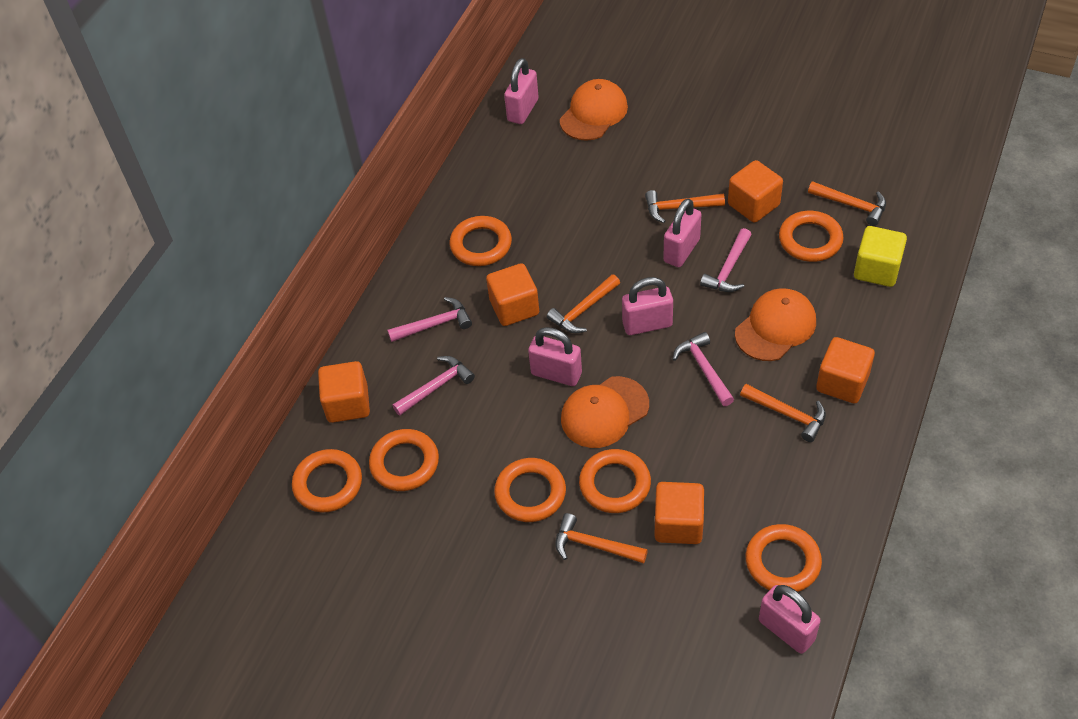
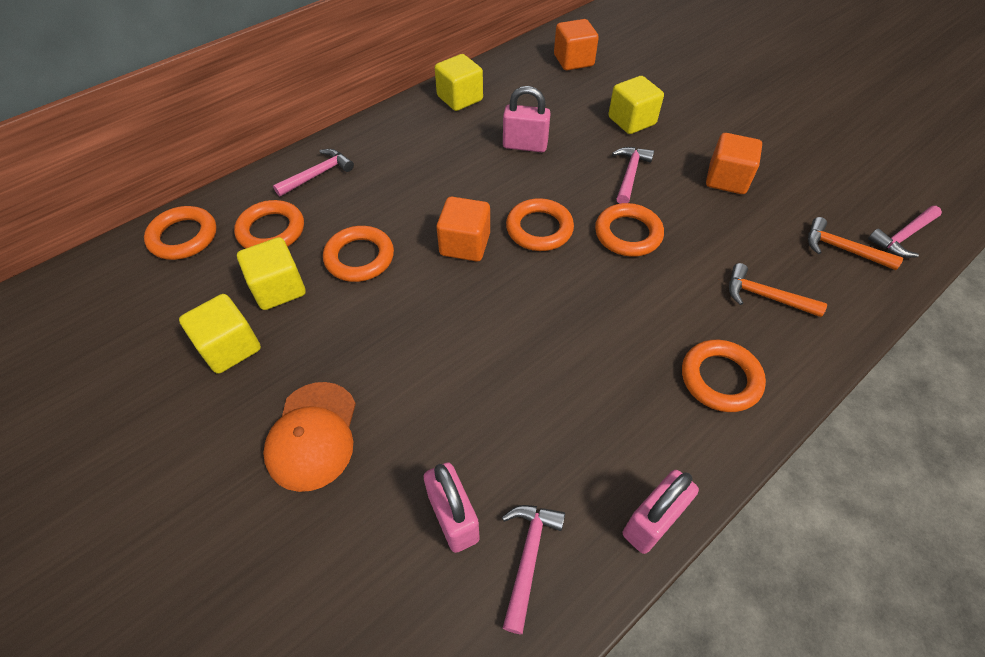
orange cap: [560,79,628,141] [561,376,649,448] [735,288,816,361] = 3 -> [263,382,356,492] = 1
orange cube: [318,361,370,423] [486,263,539,326] [655,482,704,544] [728,160,783,223] [816,337,875,403] = 5 -> [436,197,490,262] [554,19,599,70] [706,133,762,194] = 3
orange hammer: [547,274,620,333] [555,513,648,563] [645,190,725,223] [740,384,826,442] [808,181,886,226] = 5 -> [729,263,827,317] [808,217,903,270] = 2
orange ring: [292,449,362,512] [369,429,439,491] [450,216,512,266] [494,458,566,522] [579,449,651,513] [745,524,822,592] [779,211,844,262] = 7 -> [144,206,217,260] [234,200,304,249] [323,226,394,282] [506,198,574,251] [595,203,664,257] [682,340,766,412] = 6
pink padlock: [504,58,539,124] [528,327,582,386] [622,277,673,335] [663,198,702,267] [759,585,821,654] = 5 -> [424,462,480,553] [503,86,551,152] [623,470,699,554] = 3
yellow cube: [854,226,907,287] = 1 -> [179,294,261,374] [237,237,306,310] [435,54,483,111] [609,76,664,134] = 4

